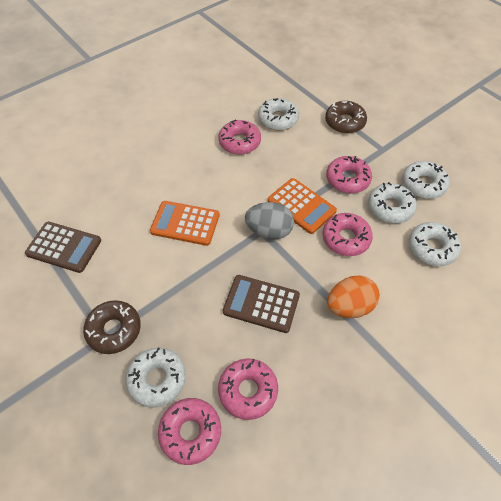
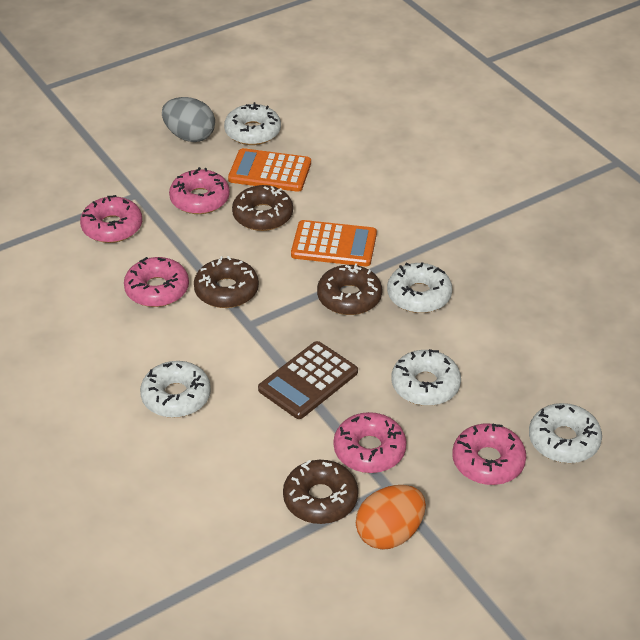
brown calculator: [25,222,101,273] [223,275,300,333] = 2 -> [258,341,358,419] = 1
brown donut: [83,300,141,354] [325,101,367,133] = 2 -> [194,256,259,308] [232,185,293,231] [283,460,358,524] [317,263,382,315] = 4

